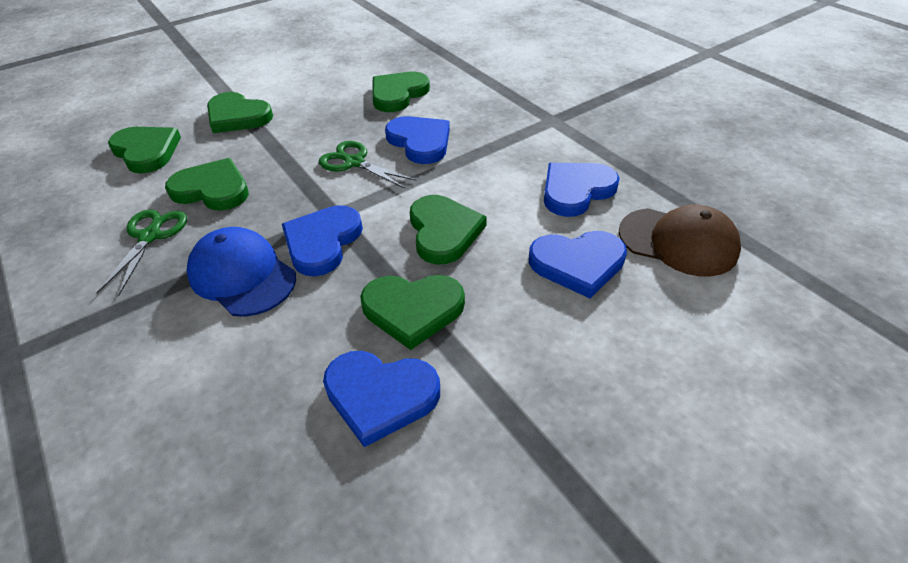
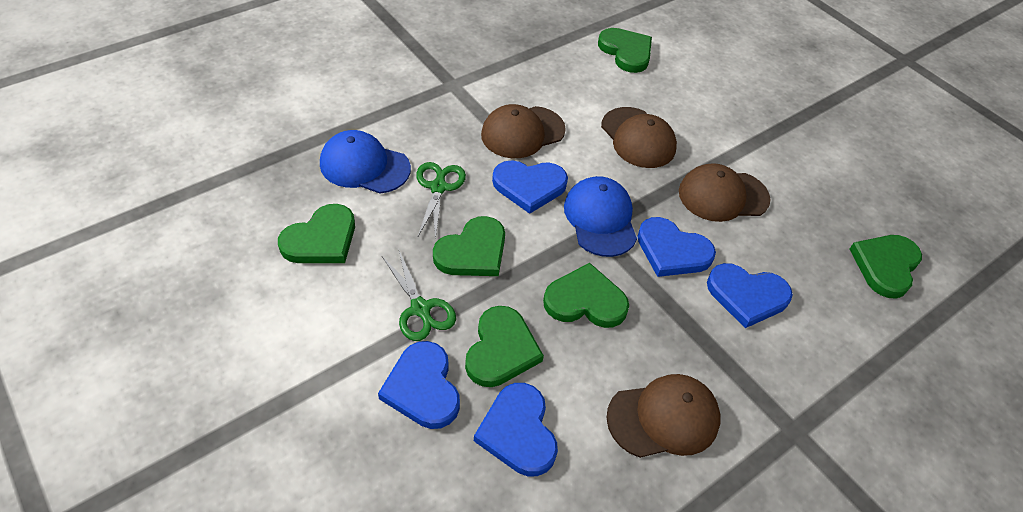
blue cap: [186,227,296,317] = 1 -> [320,130,411,194] [564,176,637,257] = 2
brown cap: [619,204,741,276] = 1 -> [481,104,566,158] [601,107,677,168] [607,374,720,458] [679,163,771,222] = 4

